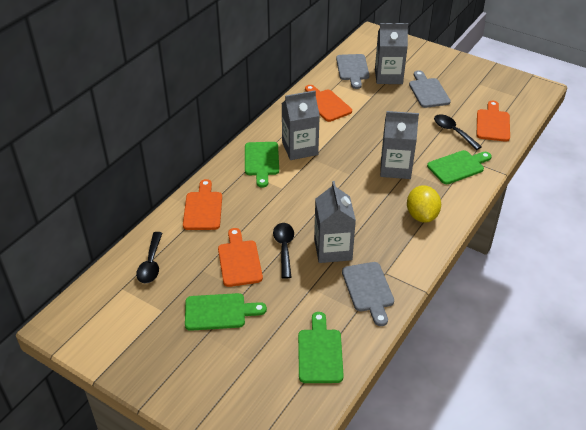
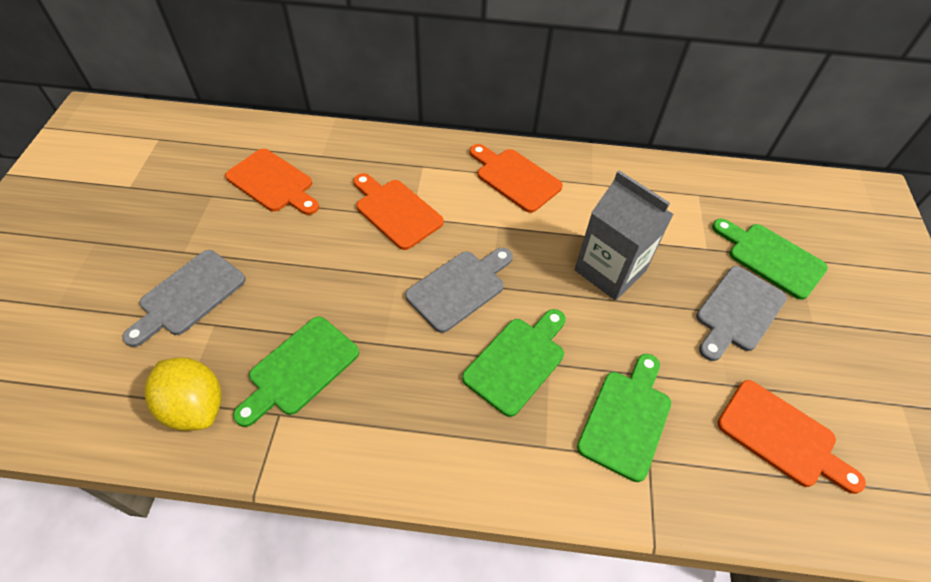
black spoon: [136,232,162,283] [273,223,294,279] [434,114,482,150] = 3 -> none = 0
grey carton: [281,91,320,160] [314,181,356,263] [375,23,408,84] [380,111,419,179] = 4 -> [575,171,674,300] = 1

